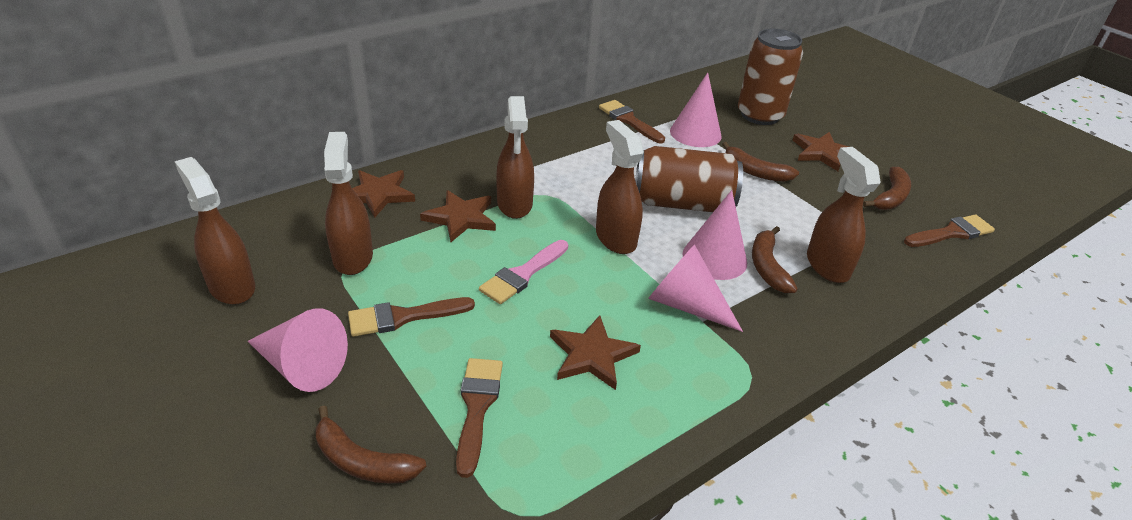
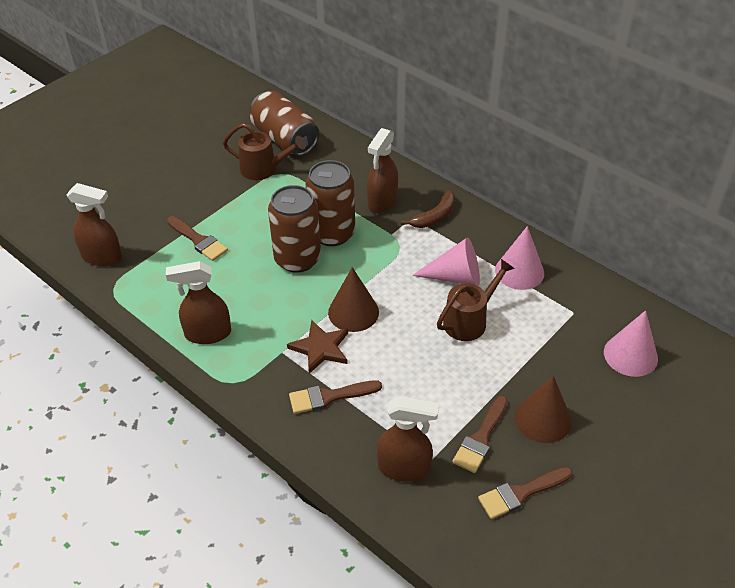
brown banana: [316,405,426,484] [722,142,799,182] [752,226,798,293] [863,167,911,210] = 4 -> [401,190,456,228] = 1
brown can: [635,146,743,212] [738,29,803,125] = 2 -> [250,91,319,156] [268,185,321,273] [306,160,355,246] = 3
brown cone: none = 0 -> [328,267,379,332] [515,375,571,443] = 2
brown spray bottle: [175,157,255,305] [324,132,373,275] [496,96,534,219] [596,120,644,254] [807,147,881,283] = 5 -> [67,183,122,266] [166,261,231,344] [367,128,398,213] [377,396,439,482] = 4
brown star: [352,170,415,218] [420,190,496,242] [550,315,641,390] [793,132,857,171] = 4 -> [287,320,348,374] = 1
brown watering can: none = 0 -> [223,123,306,180] [437,259,515,341] = 2
pink brush: [479,240,568,304] = 1 -> none = 0
pink cone: [248,308,348,392] [648,244,743,332] [670,72,722,147] [682,190,747,280] = 4 -> [412,237,480,286] [495,226,544,290] [604,310,658,377] = 3

